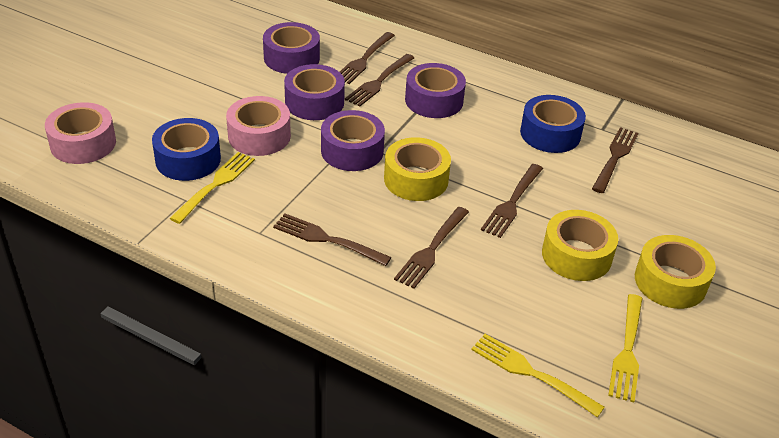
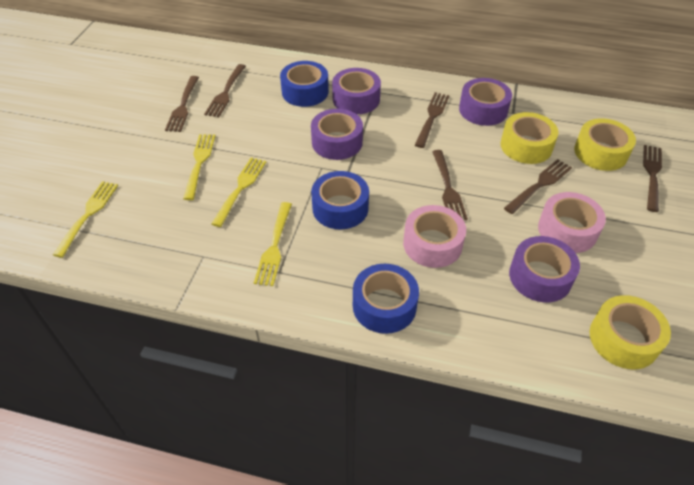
blue tape: [152,118,221,181] [520,95,586,153] = 2 -> [280,61,329,107] [311,171,369,230] [353,264,419,334] = 3
yellow fork: [170,152,255,224] [471,334,605,417] [608,294,643,402] = 3 -> [53,181,118,258] [183,134,216,200] [211,157,266,227] [254,202,292,286] = 4

